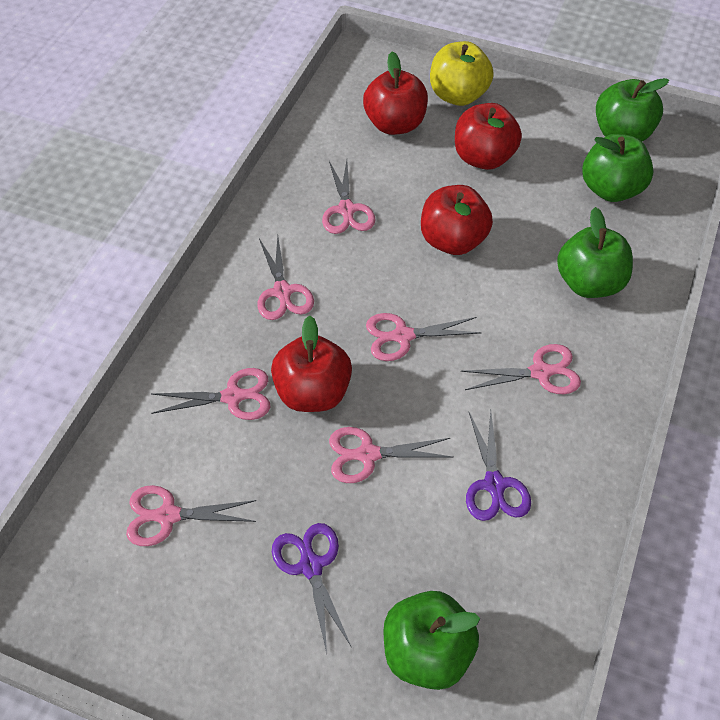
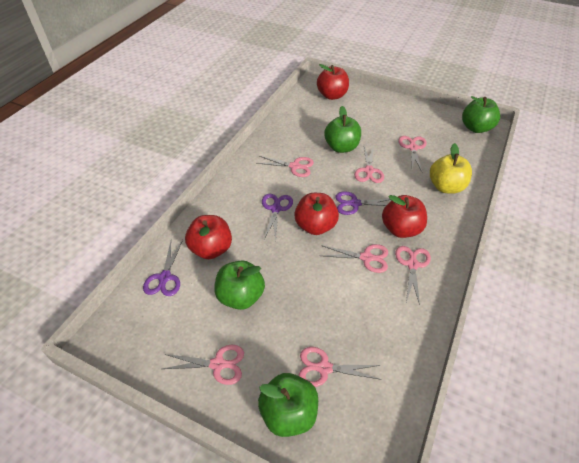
purple scissors: [272,523,351,653] [466,411,531,521] = 2 -> [143,240,183,296] [262,194,293,240] [335,191,390,215] = 3

